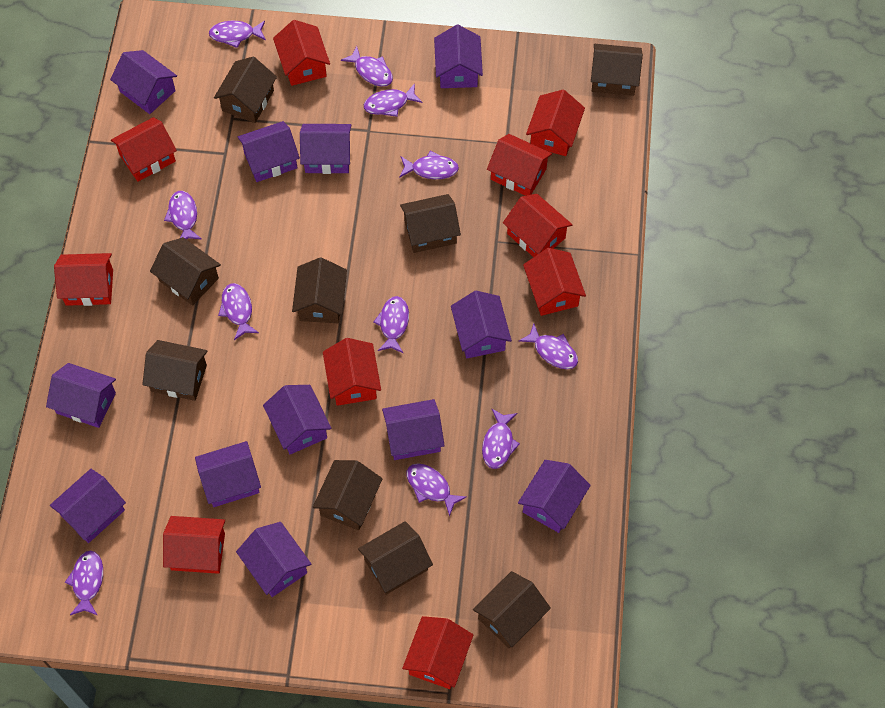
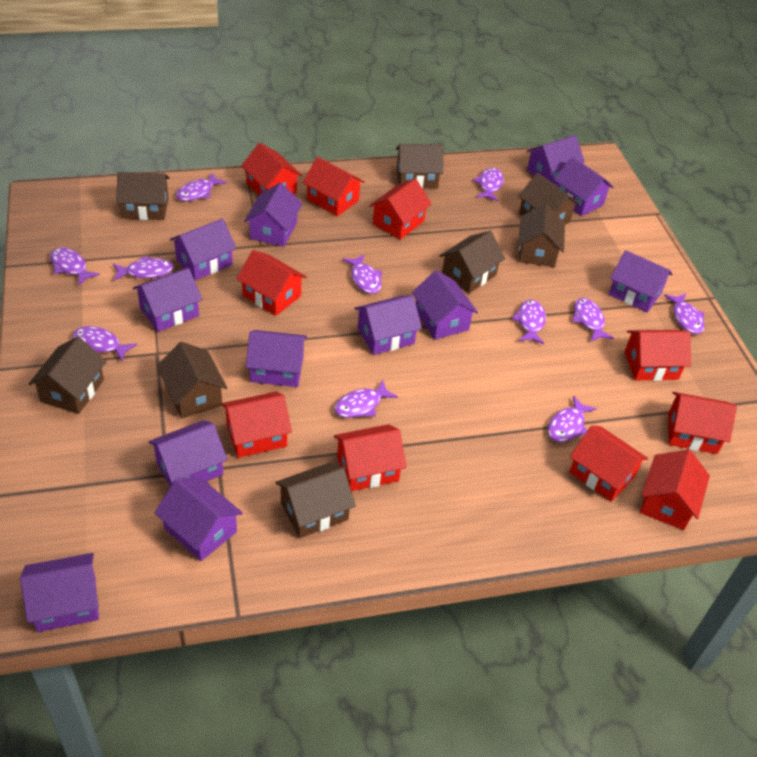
brown house: [142,340,208,401] [150,237,221,306] [214,57,277,123] [292,258,347,323] [313,460,383,530] [358,521,433,595] [400,194,461,253] [473,571,551,648] [591,44,643,96] = 9 -> [29,337,107,414] [116,172,170,220] [157,342,227,418] [275,462,356,538] [396,144,443,189] [439,231,505,293] [518,173,580,224] [518,204,565,267] = 8

